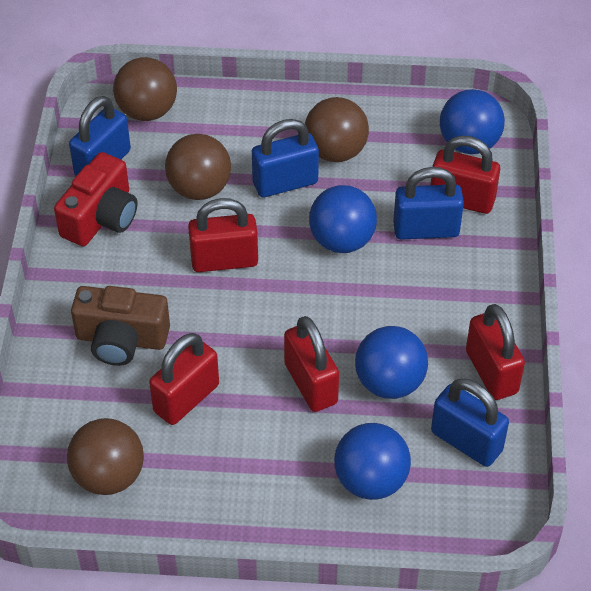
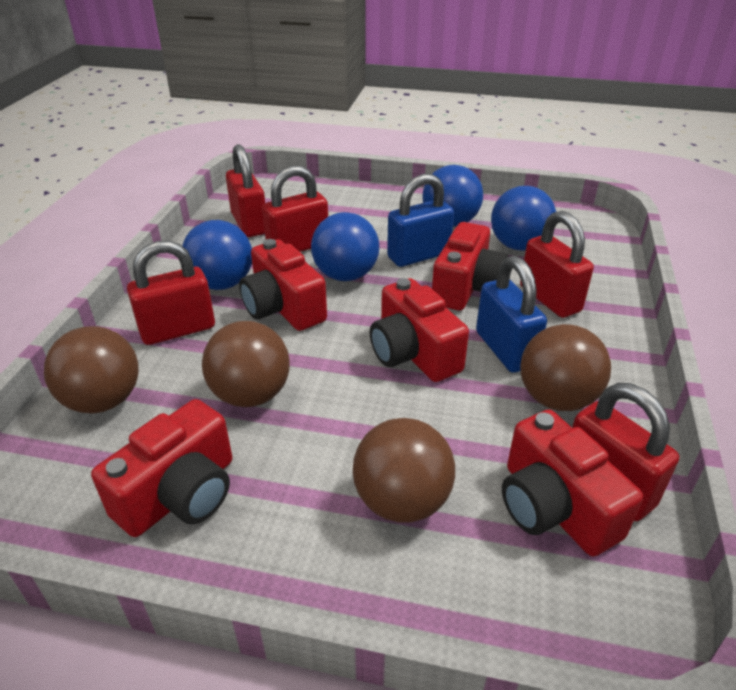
blue padlock: [69,96,131,176] [252,119,319,197] [393,167,464,240] [431,378,509,467] = 4 -> [387,174,454,267] [476,256,547,373] = 2
brown camera: [71,286,170,366] = 1 -> none = 0
red camera: [54,152,137,246] = 1 -> [91,399,232,537] [239,239,327,331] [370,278,469,382] [432,222,508,310] [502,409,643,557] = 5

